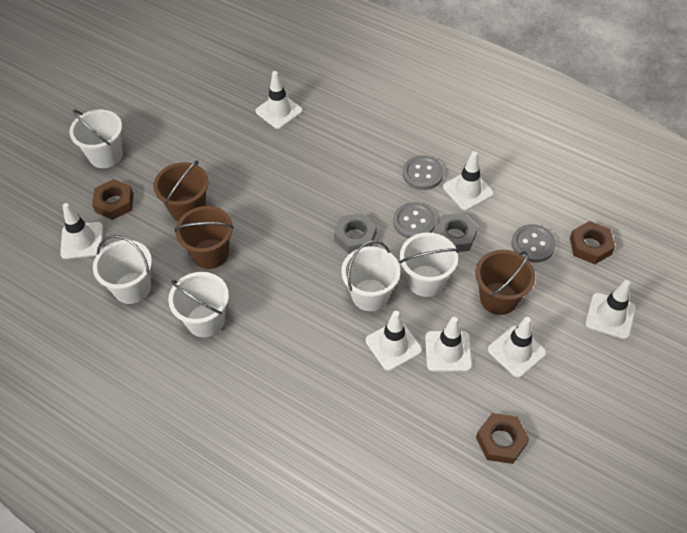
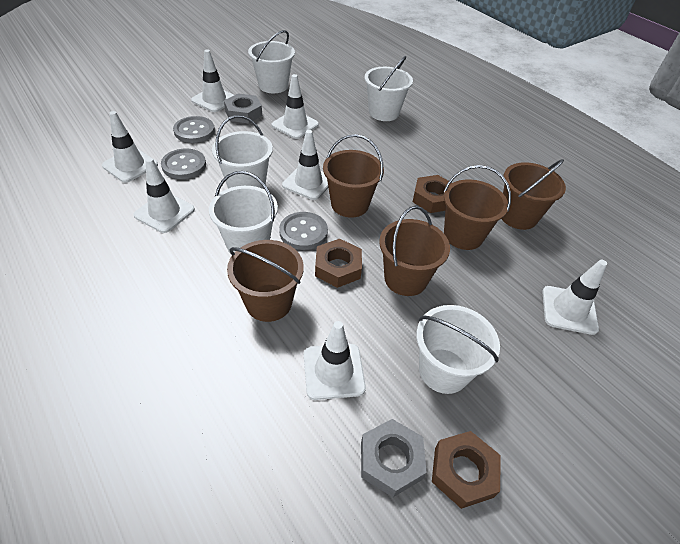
brown bucket: [153,160,209,222] [174,206,234,269] [475,250,535,315] = 3 -> [227,240,304,322] [323,134,384,218] [379,206,450,296] [444,165,511,250] [502,159,566,230] = 5

